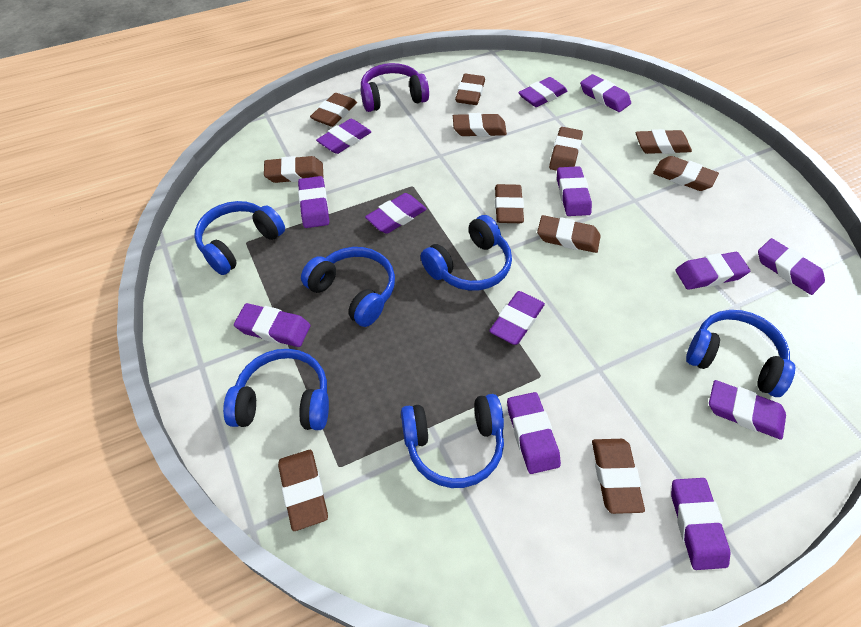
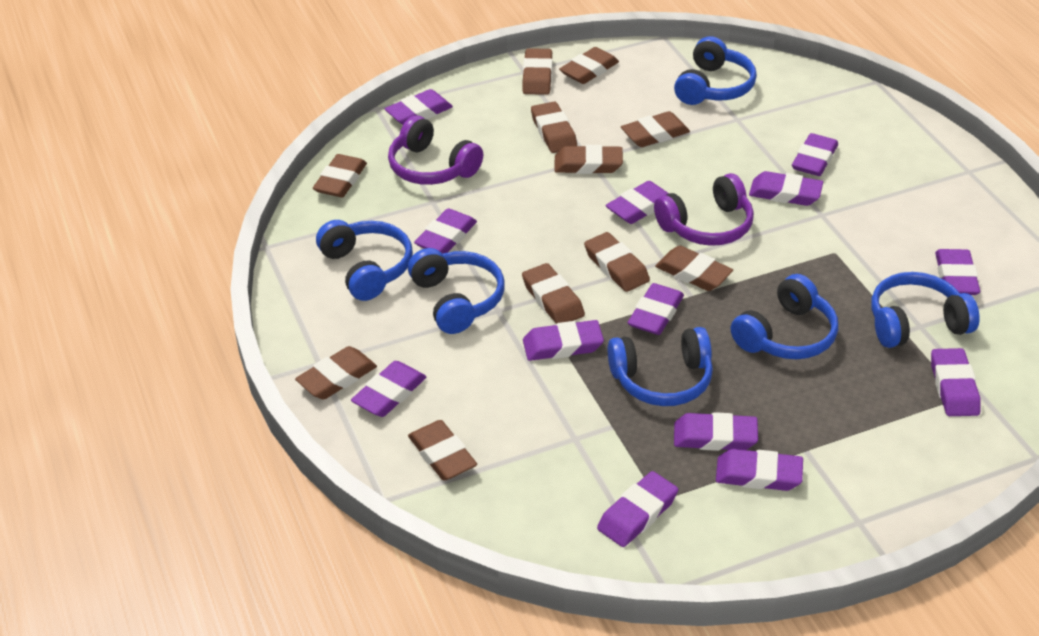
purple headphones: [361,63,429,112] = 1 -> [388,115,483,185] [654,173,754,246] = 2

